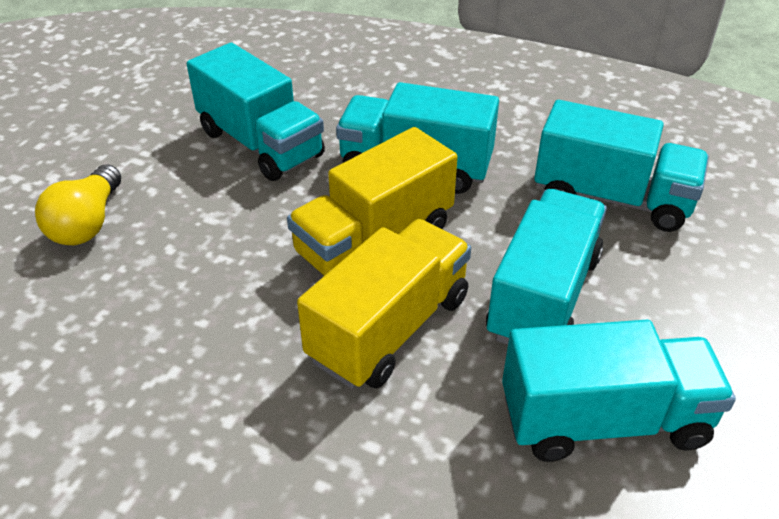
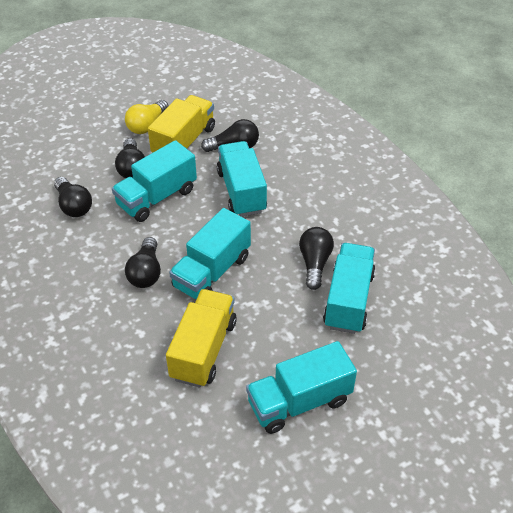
black light bulb: none = 0 -> [54,177,92,217] [115,138,145,178] [125,237,161,288] [201,119,259,152] [299,227,334,290] = 5

